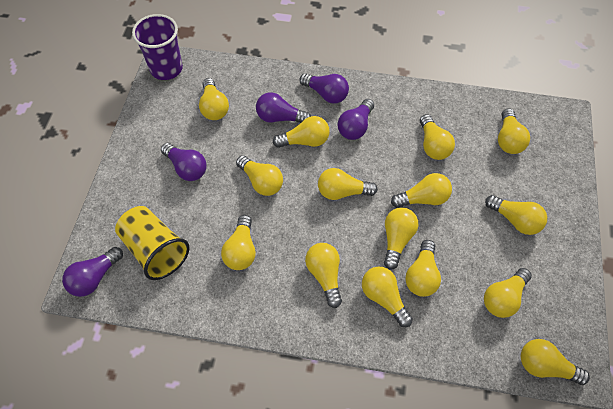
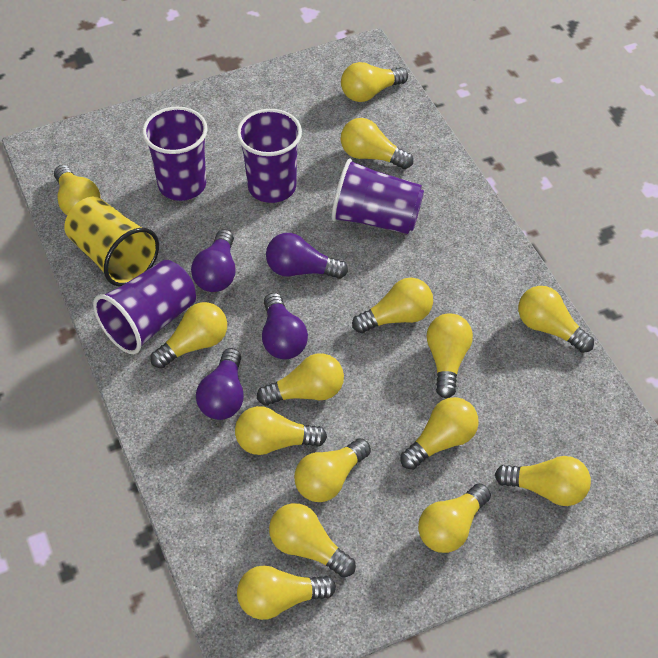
purple cup: [132,14,183,80] = 1 -> [93,260,196,354] [142,106,207,201] [237,109,302,203] [332,159,424,234] = 4
purple light bulb: [62,247,123,297] [161,143,207,181] [256,92,311,123] [299,73,349,104] [338,99,374,140] = 5 -> [191,229,236,292] [196,348,244,420] [262,293,308,359] [266,233,348,279] = 4

